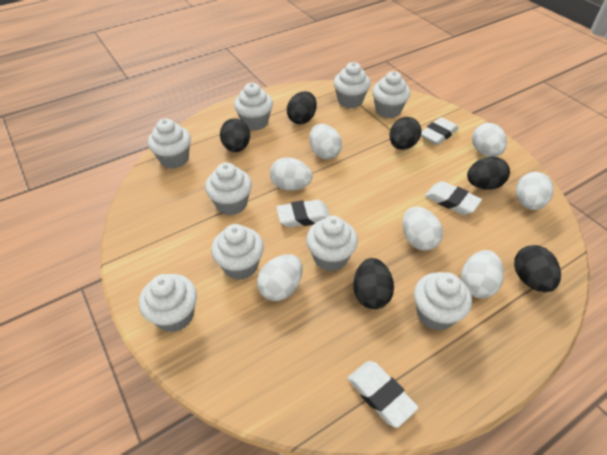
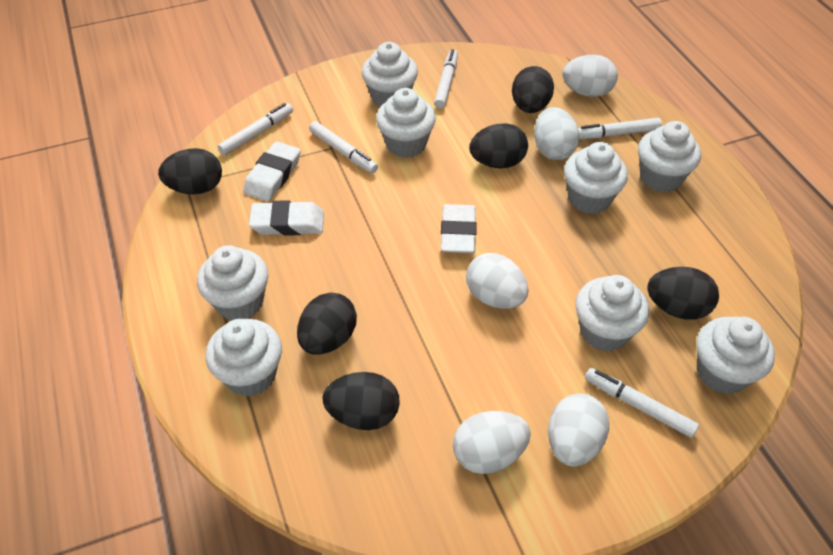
white cupcake: [139,274,197,332] [148,119,191,169] [205,163,252,215] [211,224,264,280] [234,83,273,130] [306,216,358,271] [334,62,371,108] [372,71,410,118] [414,272,472,330] = 9 -> [197,245,268,321] [205,319,282,397] [362,42,418,107] [376,88,436,158] [564,142,628,214] [575,275,649,351] [638,121,701,192] [696,317,775,394] = 8
white egg: [257,254,303,301] [270,157,312,191] [309,124,342,159] [402,207,443,251] [461,250,504,299] [472,123,507,157] [516,172,554,210] = 7 -> [453,411,531,474] [466,253,529,309] [534,107,579,160] [548,394,609,467] [562,55,618,97] = 5
white eraser: [276,200,330,227] [347,361,418,428] [421,117,458,145] [425,181,482,215] = 4 -> [243,141,301,201] [249,200,324,236] [441,204,477,253] = 3
white marker: none = 0 -> [218,103,293,155] [309,121,378,173] [434,49,458,109] [578,118,662,139] [585,368,699,438] = 5

